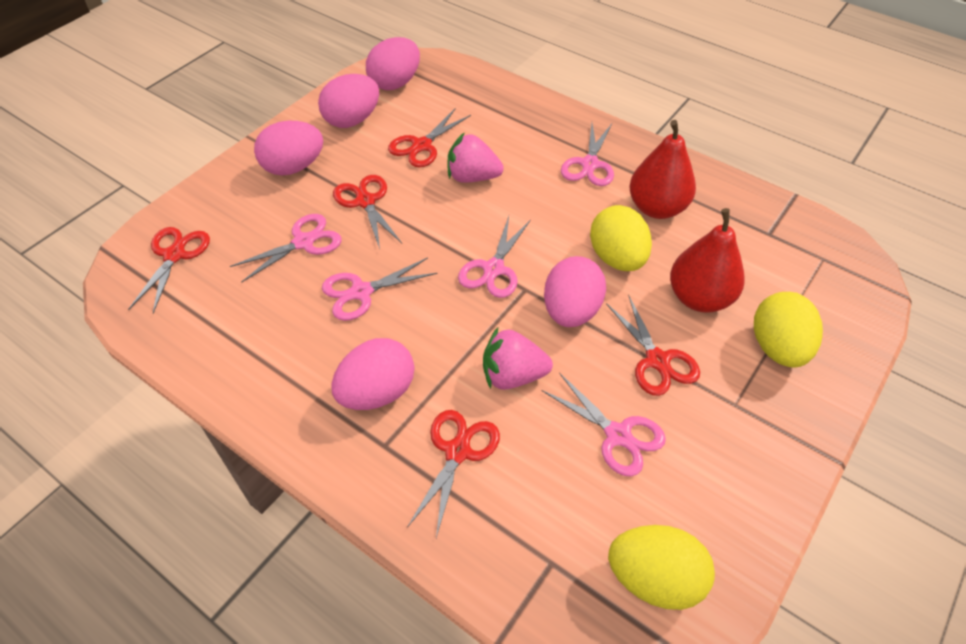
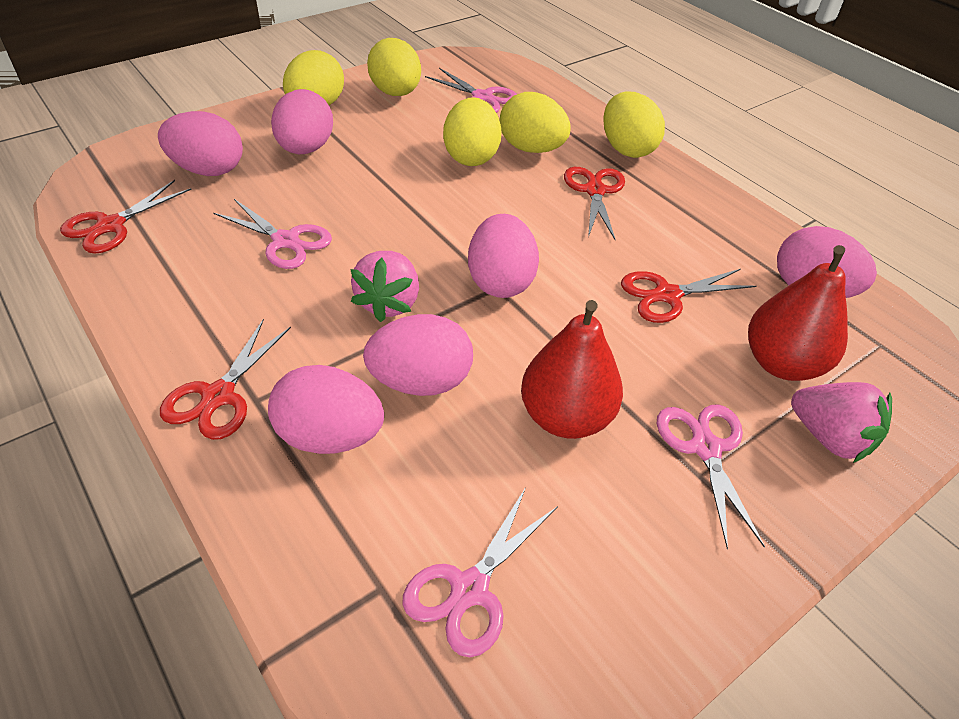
pink egg: [254,121,323,176] [318,74,379,128] [331,338,414,410] [366,37,420,90] [544,256,606,327] = 5 -> [158,111,243,176] [268,365,384,454] [271,89,333,154] [363,314,473,396] [468,214,539,298] [777,226,877,298] = 6
pink scissors: [230,214,342,283] [322,258,438,321] [458,216,531,298] [541,373,666,476] [561,123,614,186] = 5 -> [213,199,332,269] [403,487,558,657] [425,68,517,113] [657,404,765,549] = 4
red scissors: [128,227,210,313] [333,175,402,249] [388,109,471,168] [407,410,500,538] [606,295,700,396] = 5 -> [60,180,192,254] [160,319,291,440] [564,167,625,240] [621,269,756,323] = 4
yellow egg: [590,205,652,271] [608,525,715,610] [754,292,823,368] = 3 -> [283,50,344,105] [367,38,421,96] [443,97,502,166] [500,92,571,153] [603,92,665,158] = 5

